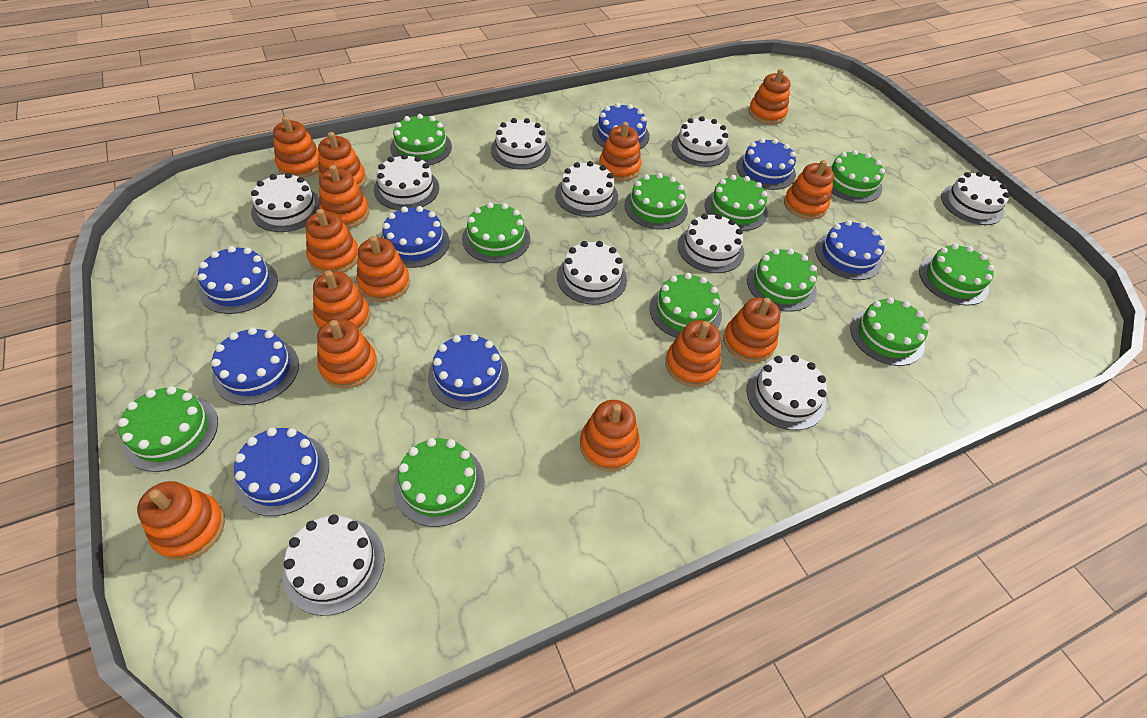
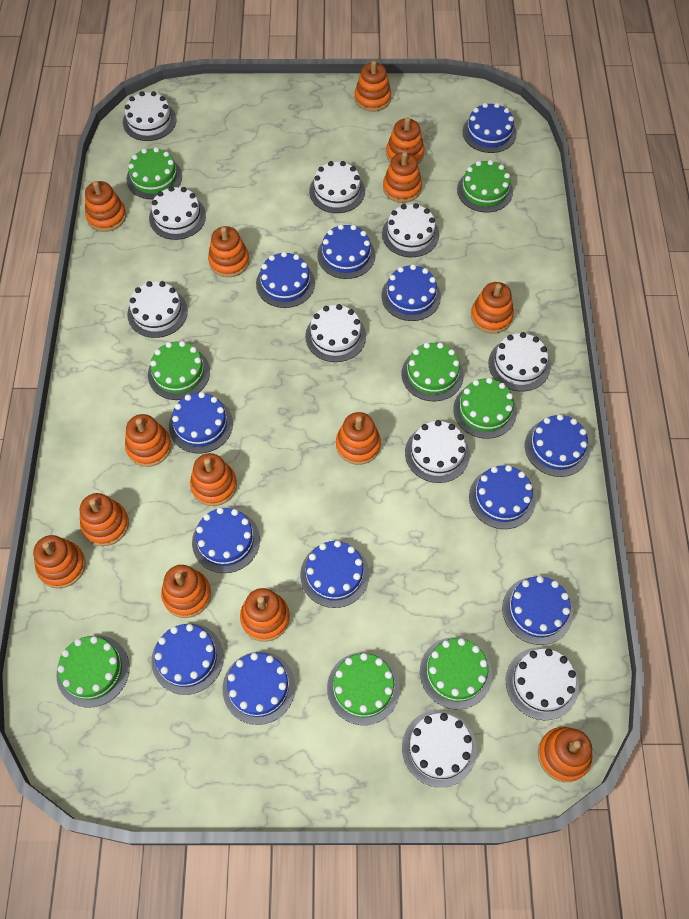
blue cake: [198,246,278,314] [211,327,299,405] [234,428,329,516] [381,206,450,268] [428,334,509,410] [592,103,650,149] [736,138,796,190] [815,220,885,280] = 8 -> [151,624,224,695] [169,392,233,454] [192,507,260,573] [223,651,295,725] [256,252,315,308] [300,540,369,608] [317,224,375,279] [381,264,441,321] [463,103,517,153] [469,465,536,529] [502,576,573,645] [525,414,590,477] = 12
green cake: [118,386,218,472] [390,114,452,165] [393,438,485,527] [462,202,530,263] [624,173,688,229] [649,273,722,338] [705,175,768,231] [747,249,817,312] [829,150,885,203] [850,297,929,366] [919,244,994,306] = 11 -> [56,635,130,708] [127,147,182,199] [148,341,210,400] [327,652,400,725] [402,342,464,401] [420,637,492,710] [453,378,517,439] [457,160,513,213] = 8

